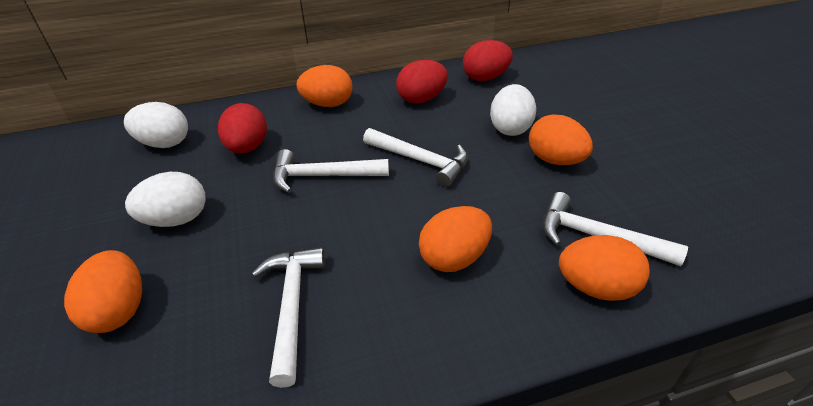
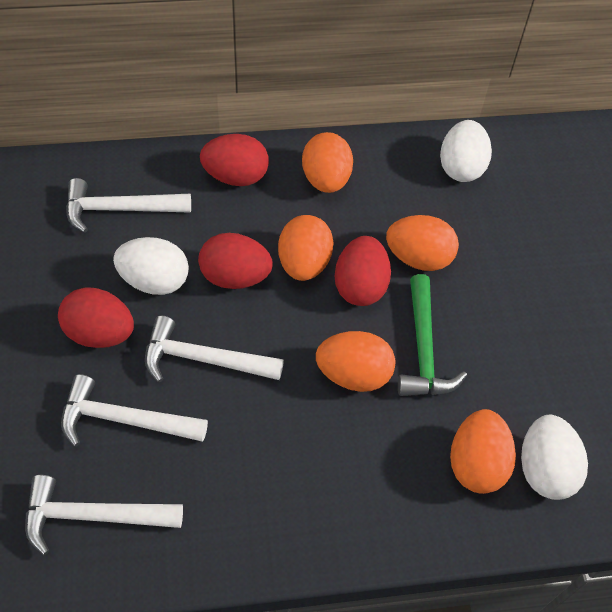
green hammer: none = 0 -> [398,274,467,396] = 1
red egg: [218,103,267,154] [396,60,448,104] [463,40,513,81] = 3 -> [58,287,134,348] [198,233,273,289] [200,134,269,186] [335,236,391,306] = 4

